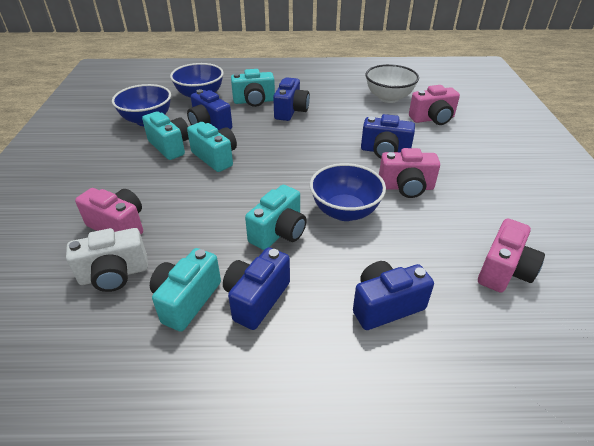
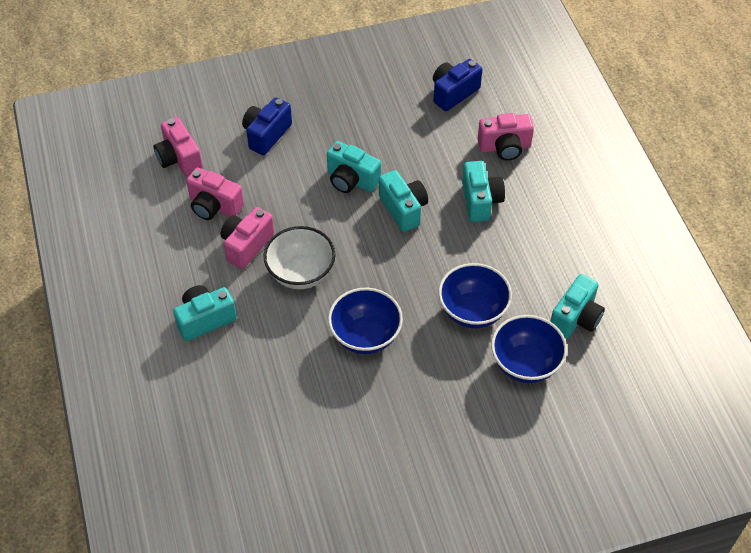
blue camera: [187,89,232,130] [223,247,290,330] [273,77,310,121] [353,261,434,330] [361,114,415,158] = 5 -> [242,98,292,155] [433,59,482,111] = 2
white camera: [66,228,148,292] = 1 -> none = 0

